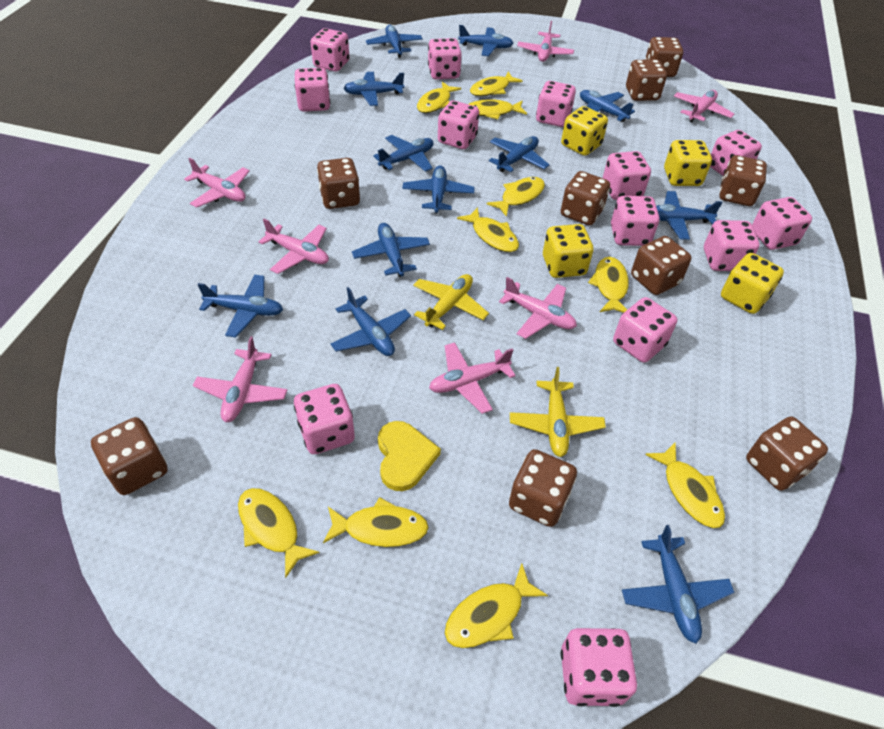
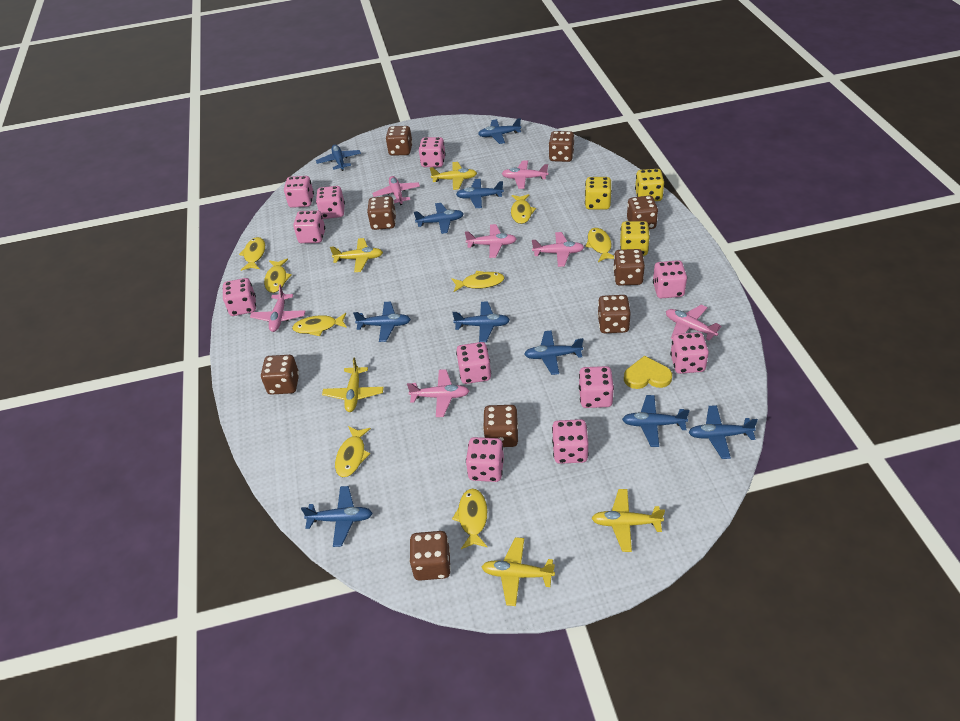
blue plane: [198,274,283,338] [330,287,411,356] [343,72,404,106] [352,223,430,277] [366,25,423,58] [373,135,433,172] [402,165,474,214] [458,25,513,56] [489,136,549,172] [580,90,635,122] [622,525,734,643] [656,191,722,240] = 12 -> [301,486,373,547] [316,144,361,171] [353,302,411,342] [414,203,464,234] [452,301,510,342] [456,179,504,208] [478,118,521,144] [524,330,583,375] [622,395,689,447] [688,405,758,459] = 10
pink dice: [294,384,355,454] [295,68,330,112] [311,28,349,72] [428,38,462,79] [438,101,479,149] [536,81,576,127] [561,628,637,707] [603,151,651,200] [611,196,660,246] [613,297,677,363] [704,220,759,271] [710,130,762,176] [752,197,812,250] = 13 -> [223,278,256,316] [284,176,314,208] [293,210,325,243] [316,186,345,219] [419,137,446,167] [456,342,491,384] [466,437,504,482] [552,419,589,464] [579,366,614,408] [653,260,687,298] [670,332,709,374] = 11
yellow dice: [543,224,593,278] [561,106,608,156] [664,140,712,186] [721,253,784,314] = 4 -> [585,177,612,209] [620,221,650,256] [635,169,664,201] = 3
yellow fish: [238,488,320,578] [323,497,429,547] [417,82,461,113] [445,563,548,648] [457,207,519,252] [469,99,527,119] [470,72,523,96] [487,177,545,217] [588,257,629,313] [645,443,725,528] = 10 -> [239,237,265,271] [264,259,292,293] [292,313,347,336] [335,426,371,477] [451,271,505,292] [452,489,488,549] [511,194,536,224] [585,228,614,262] = 8
yellow plane: [413,274,489,330] [510,367,606,457] = 2 -> [322,357,384,412] [330,238,383,272] [430,162,477,190] [482,537,555,606] [592,489,665,552] = 5

